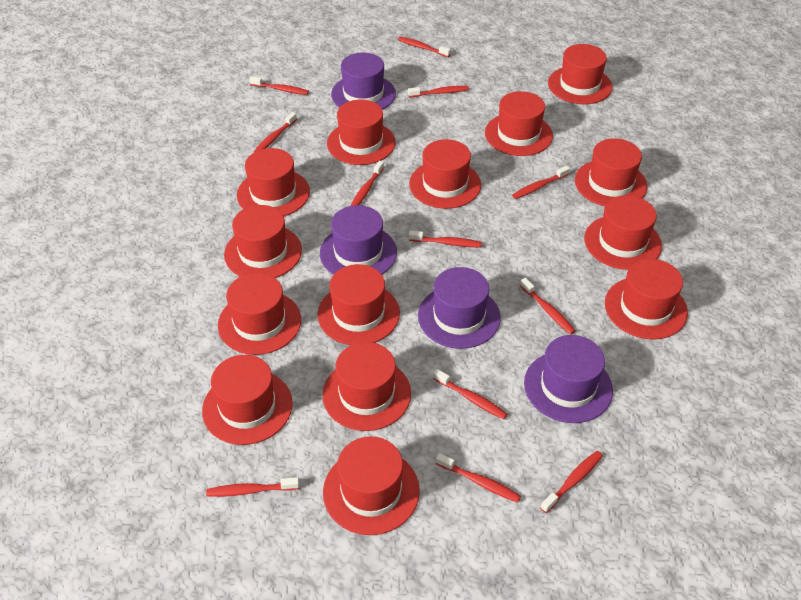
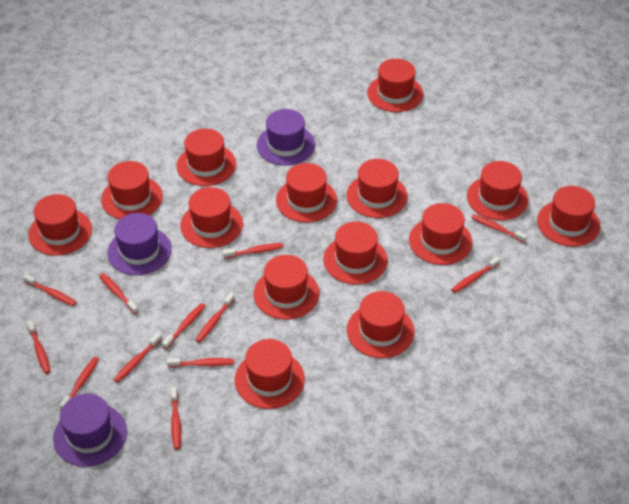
purple hat: [320,205,397,275] [331,53,396,110] [418,267,501,349] [524,335,613,423] = 4 -> [53,393,127,467] [107,213,172,275] [257,109,315,165] = 3

